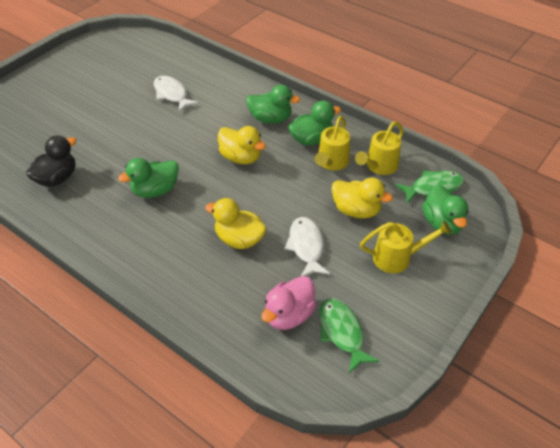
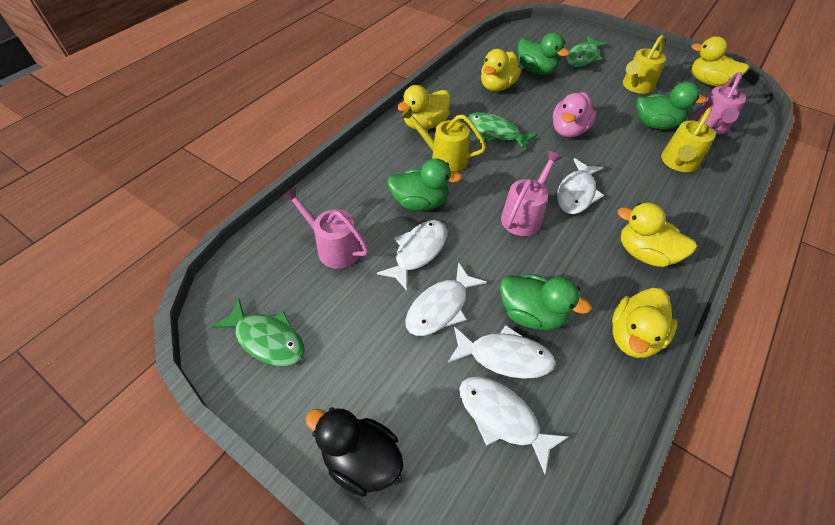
green fish: [320,298,379,373] [395,171,464,204] = 2 -> [211,299,305,366] [468,112,538,151] [566,36,609,67] = 3
pink watering can: none = 0 -> [282,187,369,269] [501,150,562,236] [694,72,746,134] = 3
white fish: [154,76,199,112] [284,217,330,276] = 2 -> [377,220,447,290] [405,262,487,336] [448,325,556,379] [459,376,568,474] [557,158,604,214] = 5
yellow duck: [205,198,267,249] [218,126,266,164] [331,178,393,219] = 3 -> [397,85,450,130] [481,49,521,91] [612,288,677,358] [617,203,697,267] [691,36,749,87] = 5

